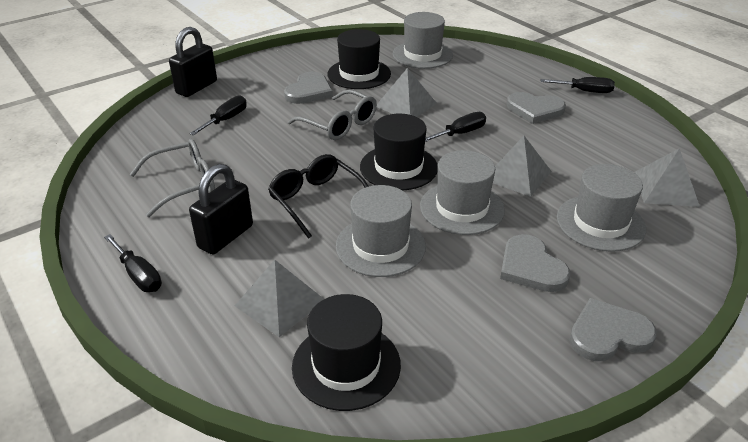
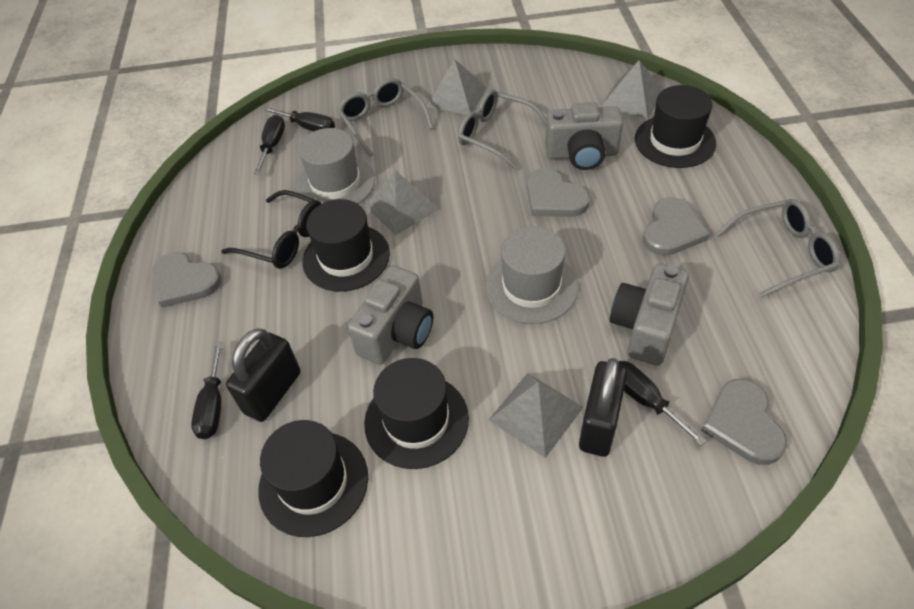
black hat: [292,294,401,411] [328,29,391,89] [360,114,438,190] = 3 -> [258,420,368,537] [302,199,390,292] [364,358,469,469] [635,85,716,168] = 4
grey camera: none = 0 -> [347,266,433,365] [545,102,623,170] [610,263,689,366] = 3
grey glasses: [130,139,215,217] [288,90,377,140] = 2 -> [337,78,433,157] [458,89,547,169] [716,199,840,297] = 3
grey hat: [336,185,426,277] [393,12,453,69] [420,150,505,235] [557,164,646,252] = 4 -> [295,128,375,205] [485,227,578,324] = 2

